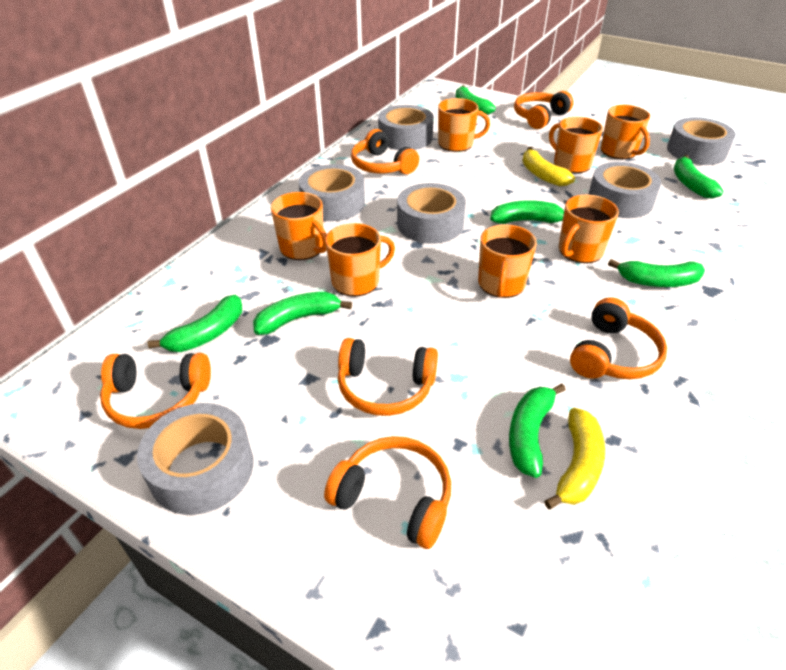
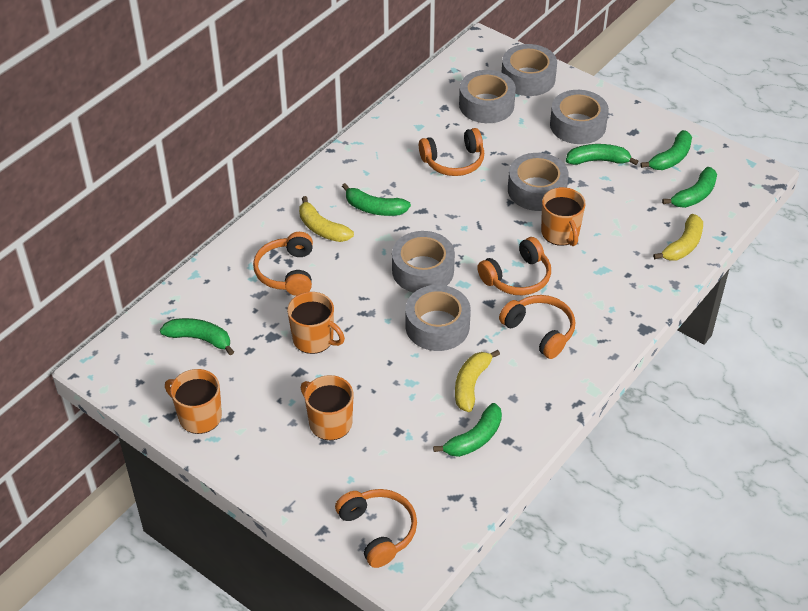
green banana: [147,295,242,352] [253,292,352,335] [456,85,496,115] [490,200,564,224] [509,383,566,478] [608,259,705,287] [674,155,724,199] = 7 -> [160,318,234,356] [342,183,411,216] [433,403,502,457] [566,144,639,165] [640,130,692,170] [662,167,717,208] = 6
orange headphones: [100,353,211,429] [324,436,451,549] [338,338,438,416] [351,129,419,174] [514,91,574,129] [570,297,667,379] = 6 -> [253,232,313,296] [335,489,417,568] [419,128,484,176] [477,237,551,295] [499,295,575,359] = 5
orange mug: [270,192,327,260] [325,223,395,297] [438,98,490,152] [478,224,537,298] [549,117,603,173] [559,195,619,263] [601,105,650,159] = 7 -> [165,369,222,434] [287,292,345,354] [301,375,353,440] [541,187,586,246] = 4
yellow banana: [522,147,575,186] [544,408,605,509] = 2 -> [299,196,354,242] [455,350,500,412] [653,214,703,260] = 3

